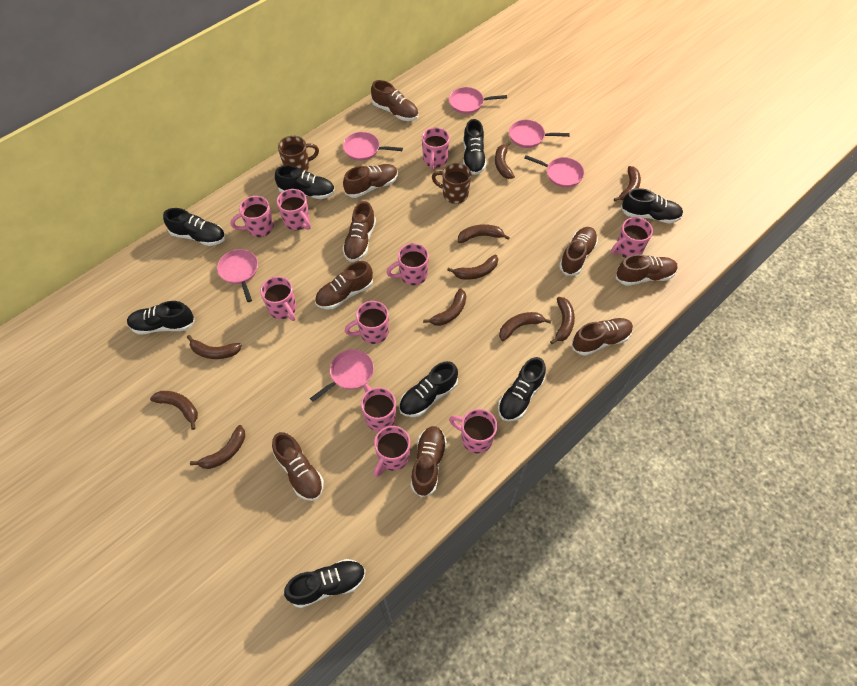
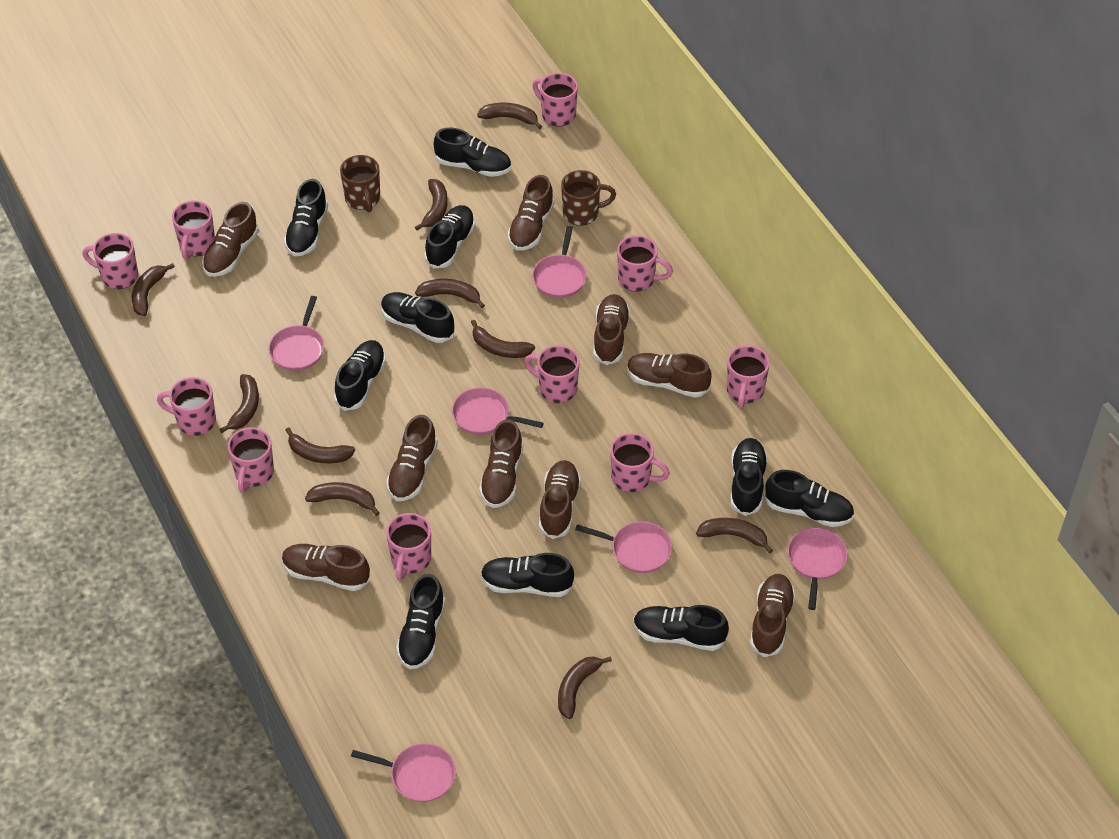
black shoe: [127,301,195,334] [163,208,225,246] [275,165,335,199] [284,559,366,608] [399,361,458,417] [463,119,486,175] [498,357,546,421] [621,188,683,223] = 8 -> [284,179,328,257] [334,340,386,411] [381,292,455,343] [396,574,445,669] [424,205,475,269] [434,128,511,177] [481,553,574,597] [633,605,729,651] [731,438,768,516] [764,470,854,527] = 10

